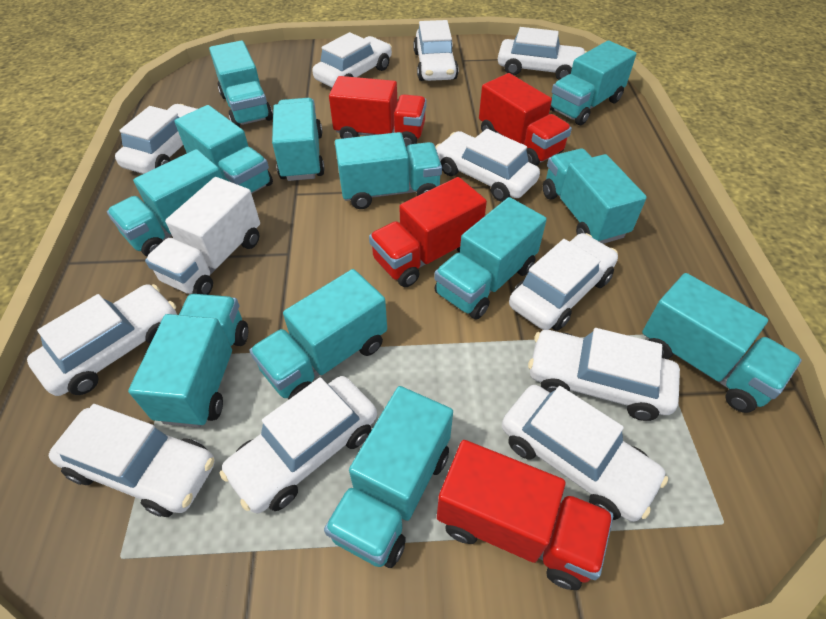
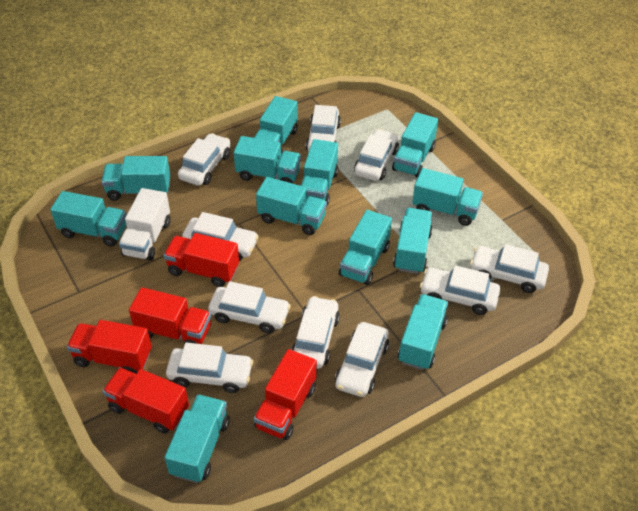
red truck: [329,76,427,147] [369,177,487,287] [437,440,613,590] [479,73,572,166] = 4 -> [67,320,152,374] [103,368,189,434] [129,287,211,345] [164,233,239,287] [254,349,317,440] = 5
white car: [27,284,177,396] [49,404,215,517] [115,104,197,174] [219,376,377,513] [312,32,392,88] [413,20,459,81] [436,129,540,202] [498,27,587,80] [502,385,668,522] [509,233,618,331] [528,328,680,421] = 11 -> [166,342,253,393] [178,133,231,186] [182,212,259,261] [208,281,291,333] [291,296,340,369] [306,105,341,152] [335,322,389,397] [354,129,399,181] [420,265,500,315] [470,244,549,293] = 10

